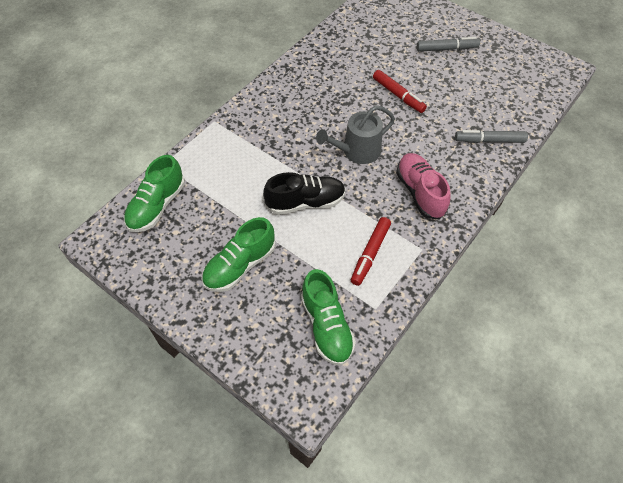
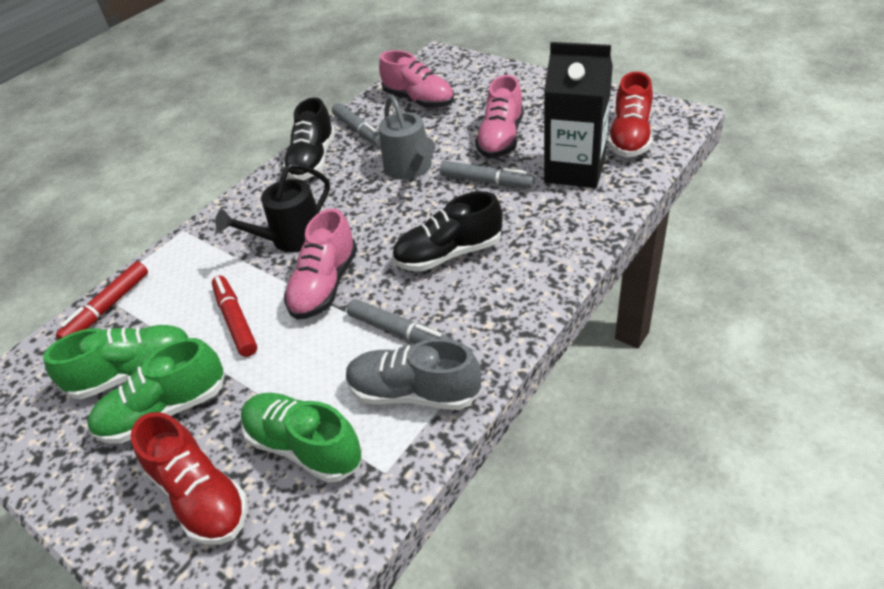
black carton: none = 0 -> [544,42,613,188] = 1
black shoe: [263,172,346,215] = 1 -> [283,97,335,180] [392,191,503,271] = 2
black watering can: none = 0 -> [215,163,330,253] = 1
grey marker: [417,37,480,52] [455,130,528,143] = 2 -> [332,103,381,147] [347,299,452,344] [440,161,535,188] = 3
grey shoe: none = 0 -> [346,339,481,410] = 1
pink shoe: [396,153,451,219] = 1 -> [284,208,358,319] [379,50,454,108] [475,75,524,158] = 3
red shoe: none = 0 -> [131,412,248,544] [608,71,653,157] = 2

